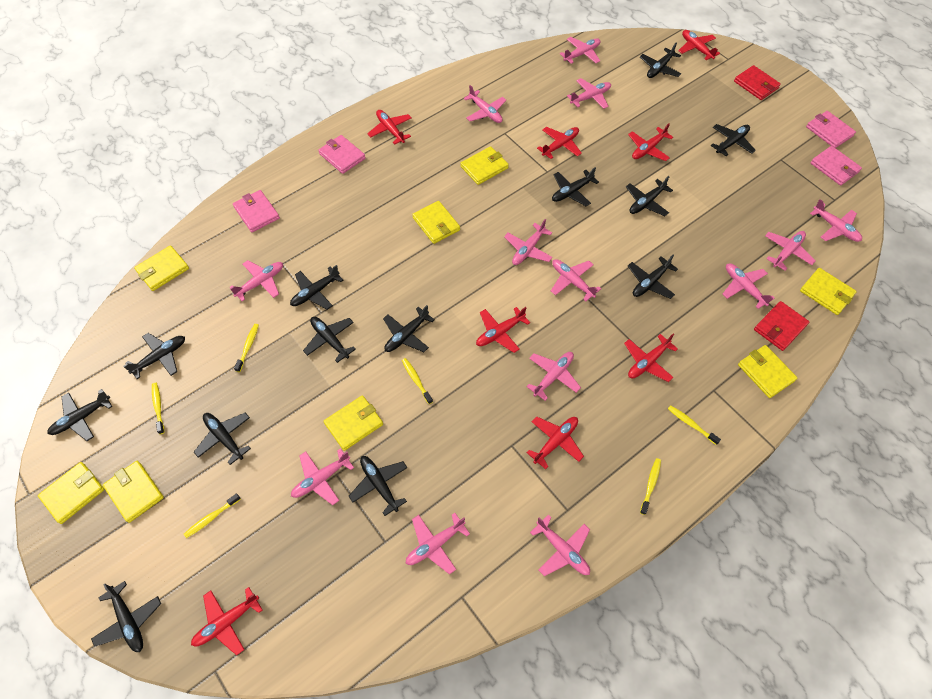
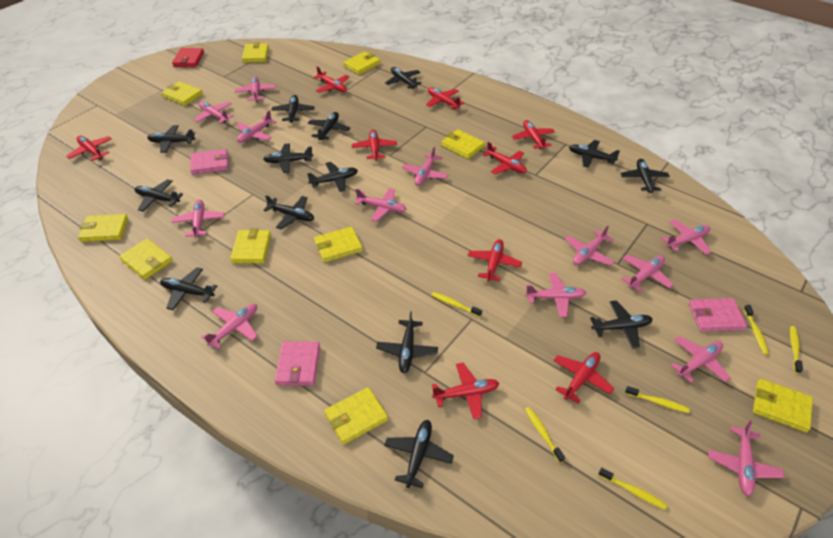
black plane: [47,389,112,441] [91,581,161,652] [123,333,185,379] [194,413,251,465] [290,265,343,310] [303,317,356,363] [349,456,408,516] [383,305,435,352] [552,167,599,206] [626,176,673,216] [628,254,678,299] [640,42,681,78] [711,124,756,156] = 13 -> [135,179,183,212] [147,125,195,153] [160,267,217,310] [263,143,313,173] [264,195,314,230] [272,95,315,123] [307,162,358,192] [308,112,350,140] [376,311,438,373] [384,420,454,488] [385,67,422,89] [569,140,620,168] [590,300,653,349] [620,159,670,193] = 14
pink wallet: [233,190,280,232] [318,135,366,174] [806,111,856,148] [810,146,862,186] = 4 -> [190,149,229,175] [275,341,320,386] [689,298,747,332] = 3
red plane: [191,587,262,655] [367,110,412,145] [476,307,530,353] [527,416,584,469] [537,127,582,159] [624,334,678,382] [628,123,673,161] [678,30,720,60] = 8 -> [66,136,112,161] [313,66,349,93] [352,130,397,161] [426,87,464,110] [432,363,499,419] [468,239,522,282] [483,142,527,174] [512,120,555,149] [553,352,614,404] = 9
red wallet: [734,65,781,100] [754,301,809,351] = 2 -> [172,48,204,67] = 1
yellow wallet: [38,462,104,524] [103,461,164,523] [134,246,189,291] [324,395,383,451] [412,201,460,244] [460,146,509,185] [738,345,798,398] [800,268,857,315] = 8 -> [78,214,128,242] [119,239,173,280] [161,81,203,106] [230,228,271,264] [242,42,269,63] [314,227,363,262] [324,387,388,445] [343,52,381,75] [441,129,485,159] [753,379,813,433] = 10

